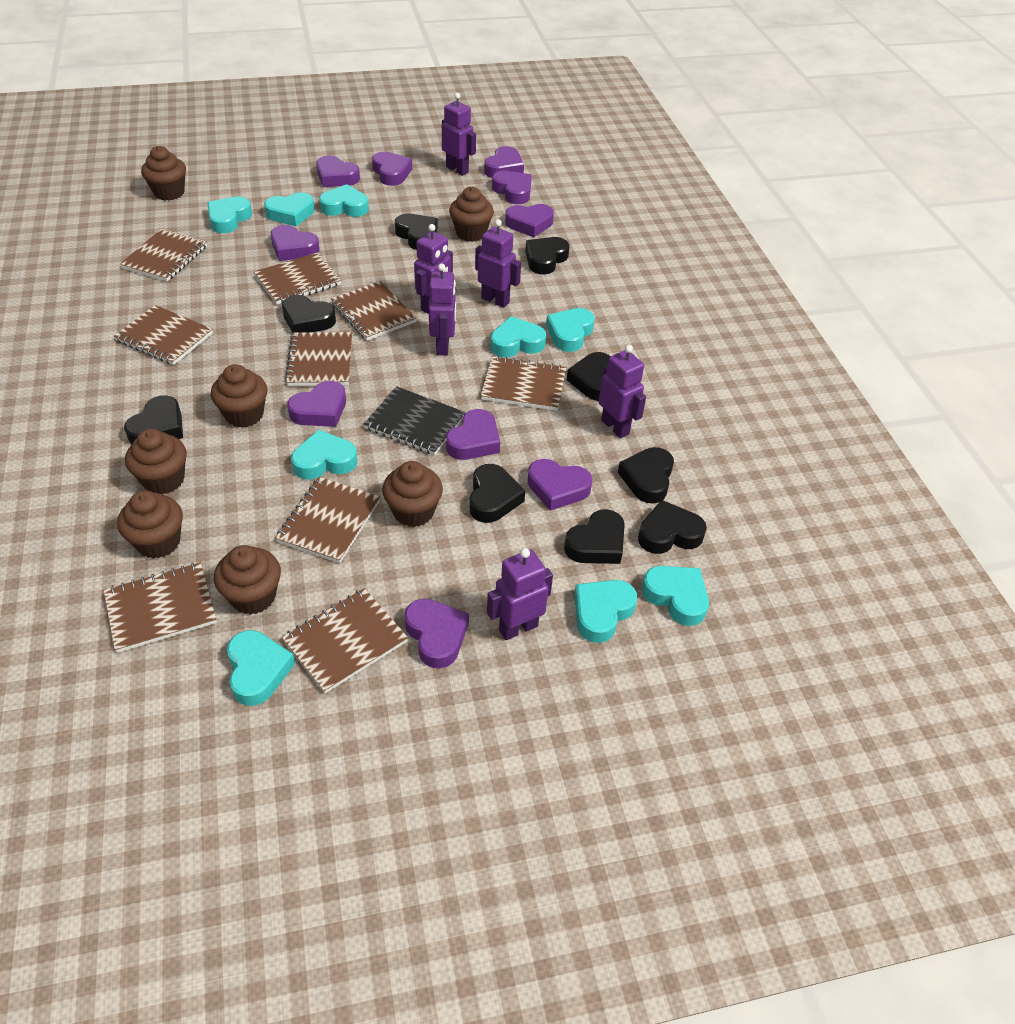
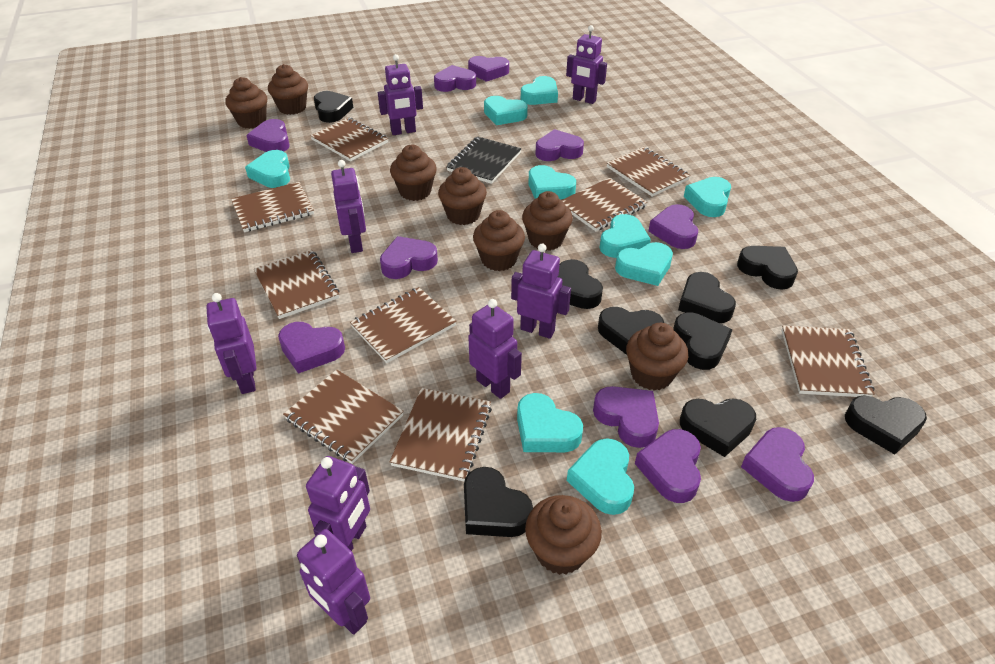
brown cupcake: [117,491,183,559] [125,429,187,495] [141,146,186,201] [211,364,267,428] [214,545,281,615] [382,461,443,527] [449,187,494,242] = 7 -> [225,77,267,129] [268,64,308,115] [390,145,437,201] [438,167,487,225] [473,210,525,271] [522,191,573,251] [525,495,602,575] [626,323,688,391] = 8
purple robot: [414,224,453,314] [429,263,456,356] [442,93,476,176] [475,219,521,308] [487,548,553,640] [599,345,646,438] = 6 -> [206,293,256,394] [297,529,370,635] [306,456,370,551] [331,160,366,253] [378,54,423,135] [468,299,522,399] [511,244,571,339] [566,25,607,104] = 8

